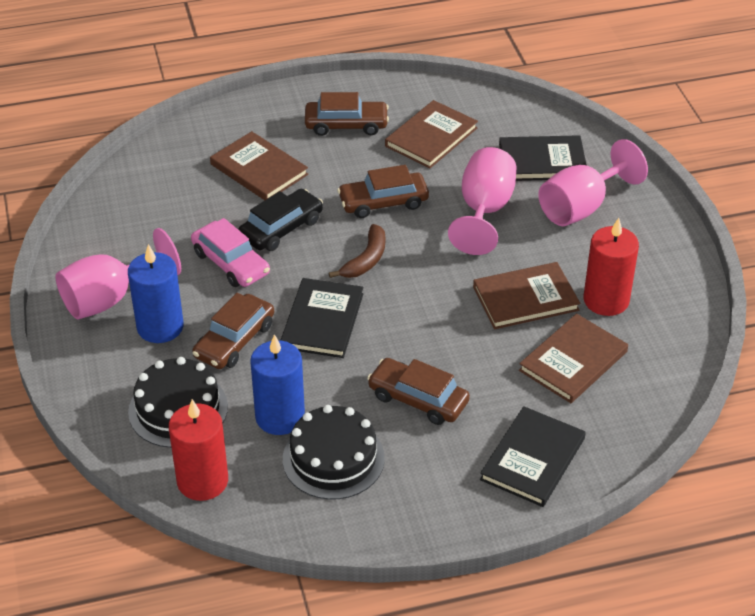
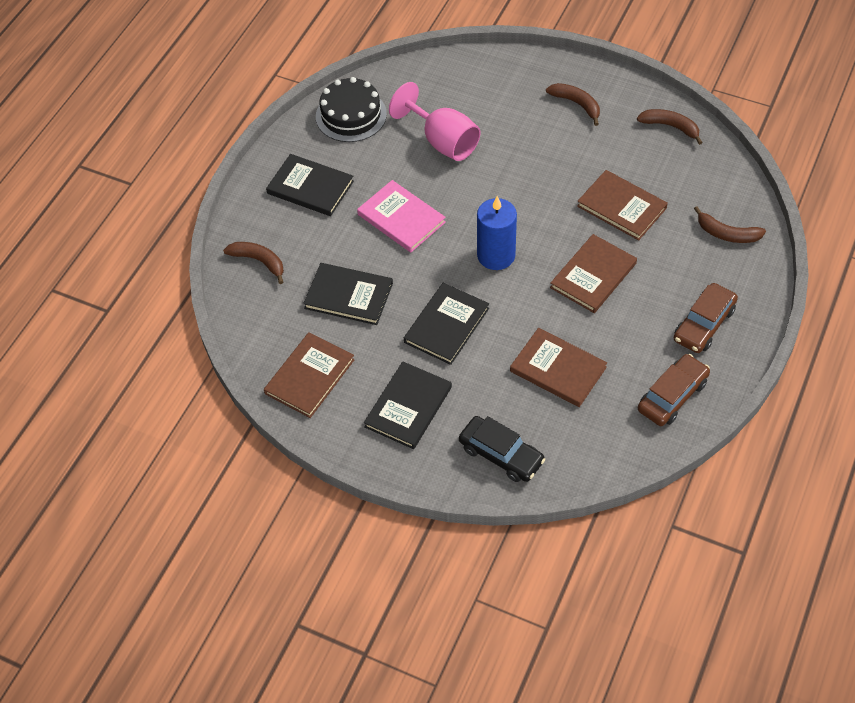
black book: [280,278,363,358] [480,406,586,507] [499,135,587,181] = 3 -> [266,154,354,216] [303,263,393,325] [364,361,452,449] [404,283,489,365] = 4
black cake: [128,357,228,448] [283,405,385,500] = 2 -> [316,77,387,142] = 1
blue candle: [128,244,184,343] [250,334,305,435] = 2 -> [477,196,517,270] = 1
brown banana: [329,224,385,278] = 1 -> [223,242,284,284] [546,83,600,126] [637,109,703,145] [694,206,766,243] = 4
brown car: [192,293,274,369] [305,92,389,136] [337,165,429,218] [367,358,470,425] = 4 -> [638,354,710,426] [674,283,738,353] = 2
pink book: none = 0 -> [357,180,446,252] = 1
pink car: [191,218,270,287] = 1 -> none = 0
pink goblet: [55,228,181,319] [448,147,517,255] [538,139,648,226] = 3 -> [389,82,480,161] = 1
red candle: [169,399,228,501] [584,218,639,316] = 2 -> none = 0

